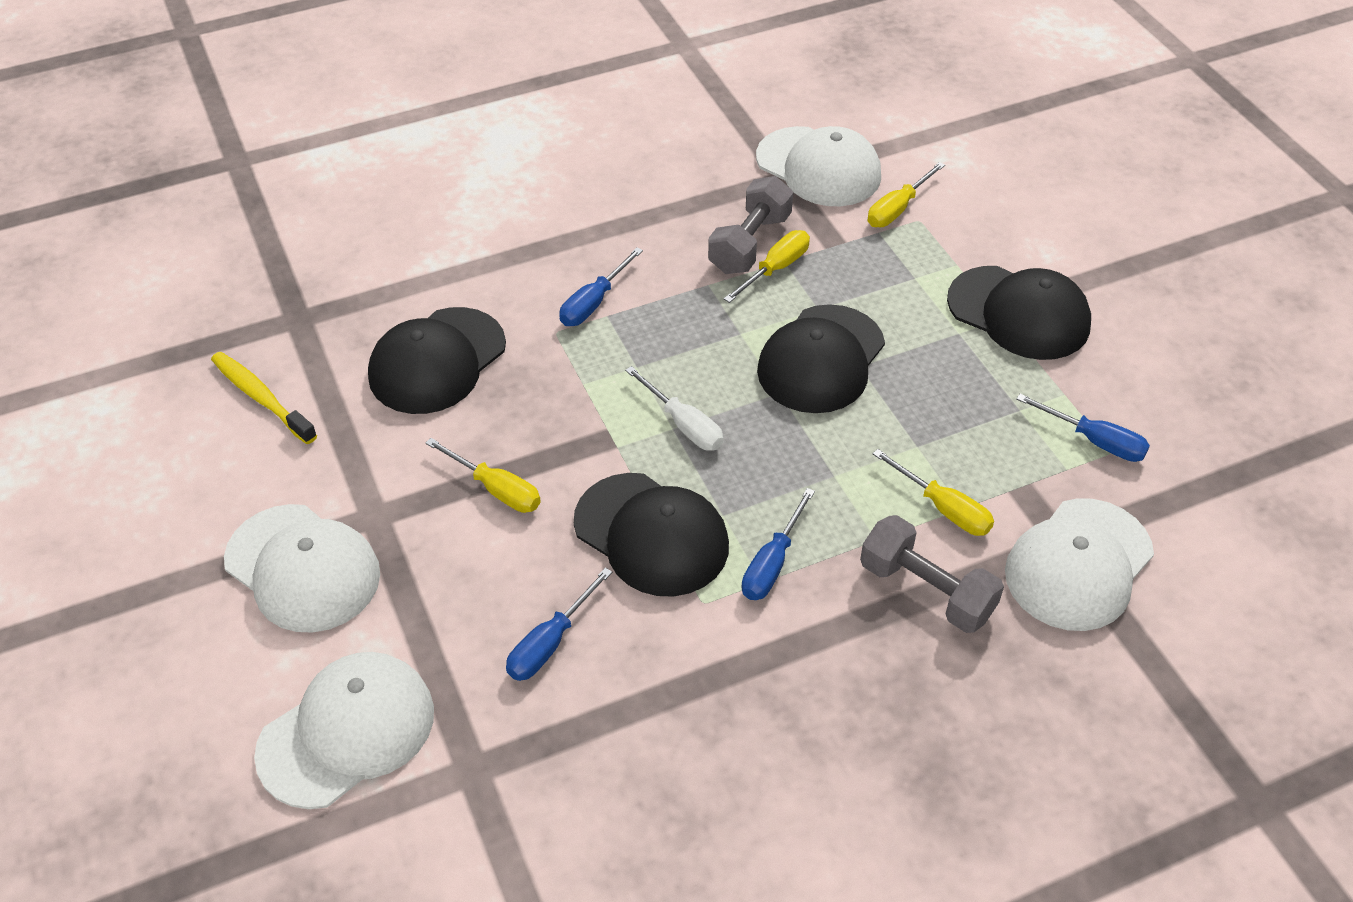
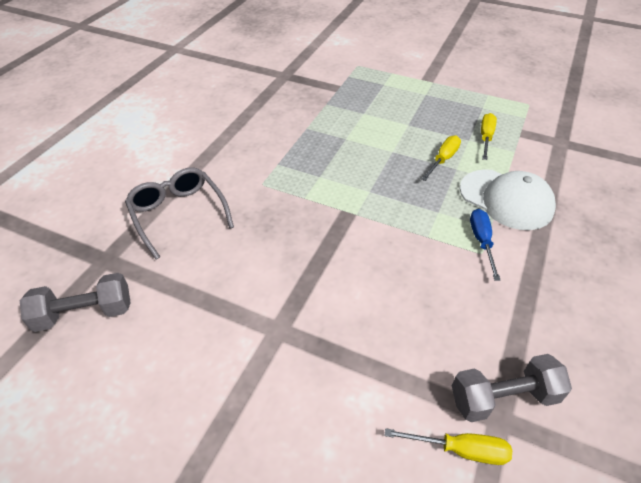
black cap: [368,307,506,414] [574,473,729,597] [757,304,885,413] [947,266,1091,360] = 4 -> none = 0
blue screwdriver: [506,568,612,681] [559,248,643,326] [742,488,815,600] [1016,394,1150,462] = 4 -> [470,209,501,281] = 1
grey glasses: none = 0 -> [125,167,234,260] = 1
white cap: [224,504,380,633] [254,652,434,809] [756,126,881,206] [1005,498,1154,631] = 4 -> [460,169,556,230] = 1
white screwdriver: [625,366,723,450] = 1 -> none = 0
yellow screwdriver: [425,438,541,513] [724,230,810,303] [868,162,945,227] [873,449,994,536] = 4 -> [385,428,512,465] [421,135,461,181] [481,113,497,160] = 3
yellow toothbrush: [211,352,317,444] = 1 -> none = 0

